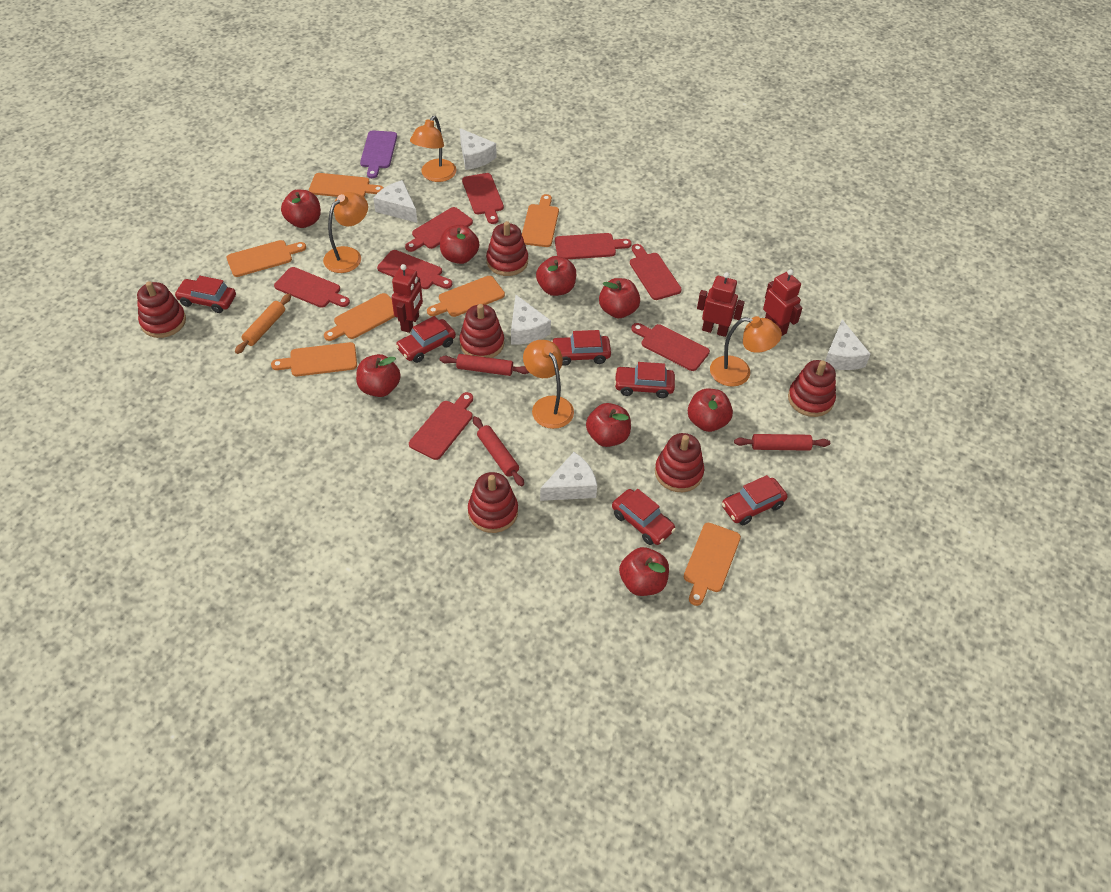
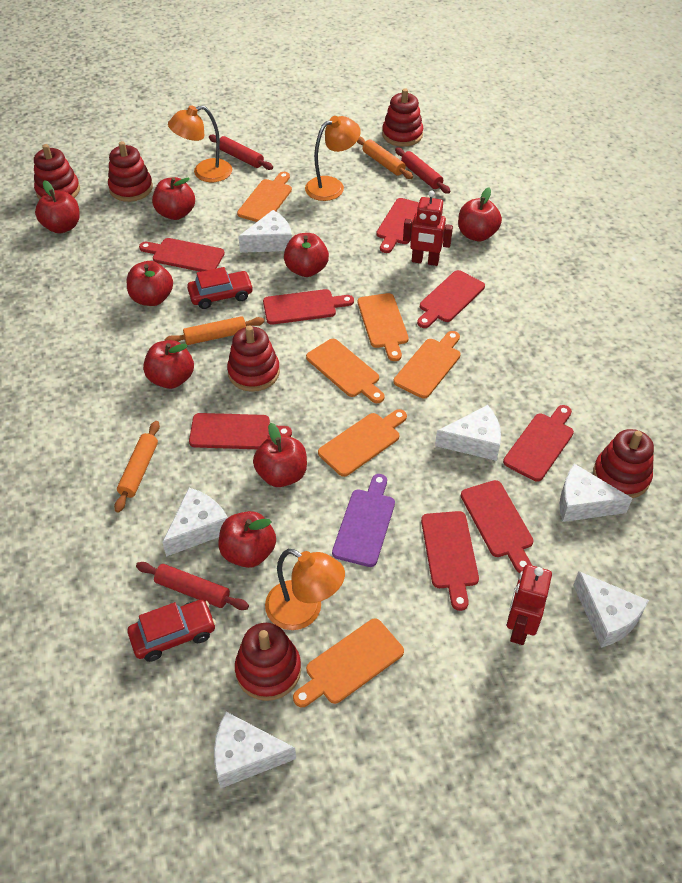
orange cutting board: [227,240,306,277] [271,342,357,376] [309,173,383,197] [324,293,395,341] [427,276,505,317] [522,194,559,247] [684,523,741,606] = 7 -> [237,172,292,222] [293,619,404,707] [306,339,385,403] [318,409,407,477] [358,293,409,361] [393,331,461,399] = 6
orange lamp: [323,192,368,273] [410,116,456,182] [523,340,574,429] [710,316,782,387] = 4 -> [168,105,232,182] [265,549,345,630] [305,116,361,201] = 3
orange rolling pin: [235,294,291,354] = 1 -> [114,421,160,513] [164,316,265,345] [357,137,413,179] = 3
red car: [174,276,236,313] [396,316,456,363] [551,330,611,366] [612,489,676,545] [614,362,675,398] [722,475,787,525] = 6 -> [128,599,216,662] [187,267,254,309] = 2
red robot: [392,264,423,333] [697,272,745,337] [763,269,802,336] = 3 -> [403,190,453,266] [507,564,552,645] = 2
white cheese: [373,180,417,223] [460,128,497,170] [511,295,551,344] [540,452,597,501] [825,319,870,370] = 5 -> [162,488,228,557] [214,712,296,788] [238,210,292,253] [435,405,501,461] [560,464,633,522] [573,571,649,648] = 6

